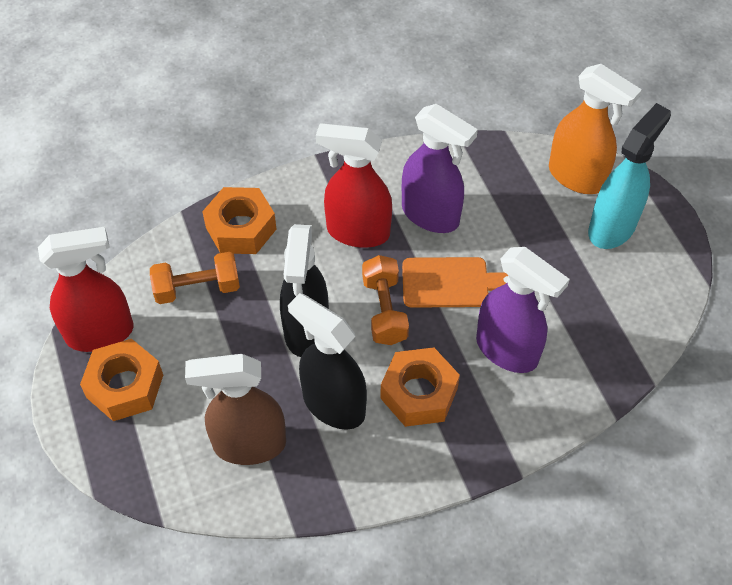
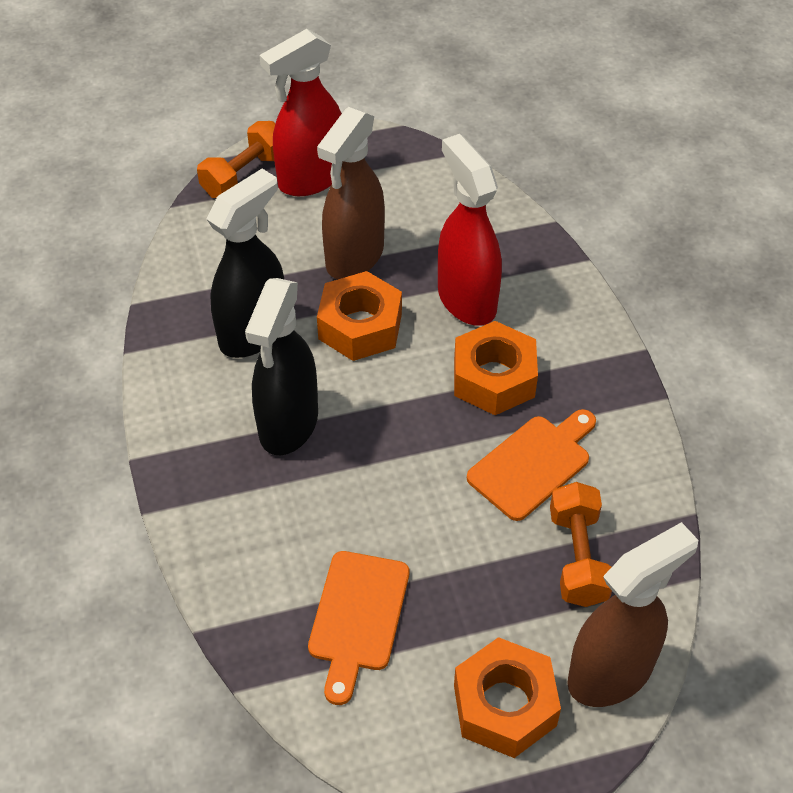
brown spray bottle: [185,354,286,465] = 1 -> [317,107,385,279] [567,522,698,707] = 2
orange cutting board: [402,257,508,308] = 1 -> [308,551,409,705] [467,409,596,521] = 2
orange spray bottle: [549,64,642,194] = 1 -> none = 0
purple spray bottle: [402,104,478,233] [476,247,570,373] = 2 -> none = 0
turquoise spray bottle: [588,103,671,249] = 1 -> none = 0

